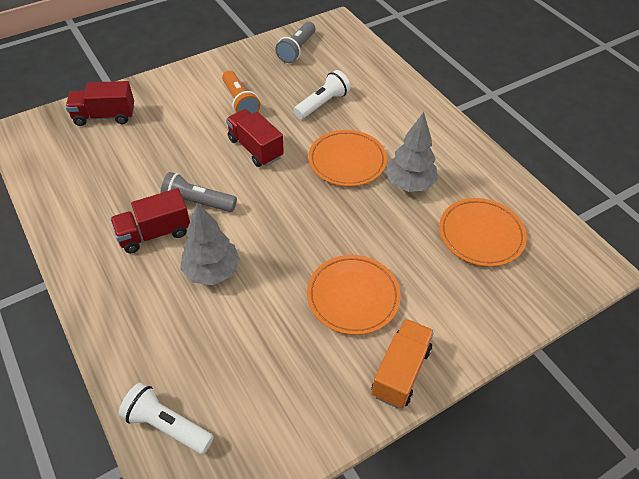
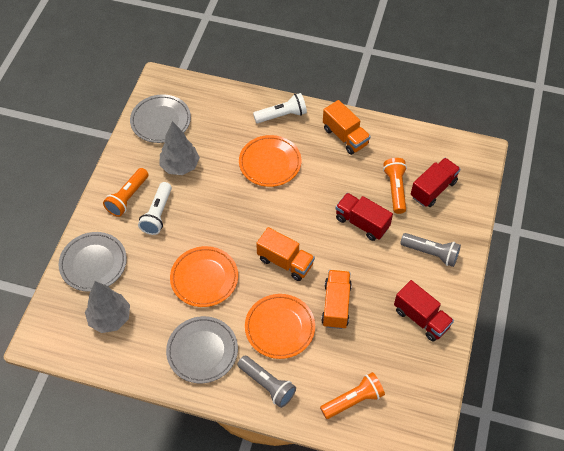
grey plate: none = 0 -> [58,232,127,292] [130,94,191,143] [166,316,238,383] = 3
orange flashlight: [222,71,260,114] = 1 -> [103,168,149,217] [320,372,385,419] [383,158,407,214] = 3
orange truck: [371,319,434,409] = 1 -> [256,227,315,281] [321,270,352,329] [323,100,371,155] = 3

